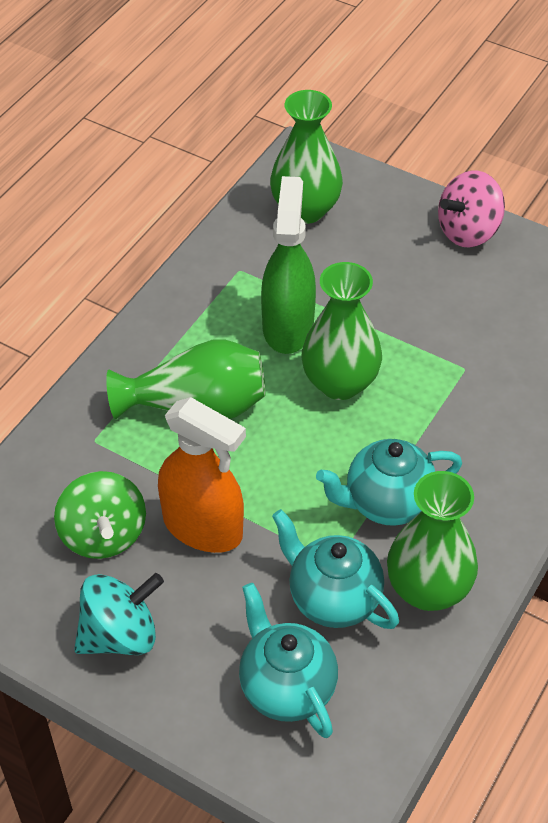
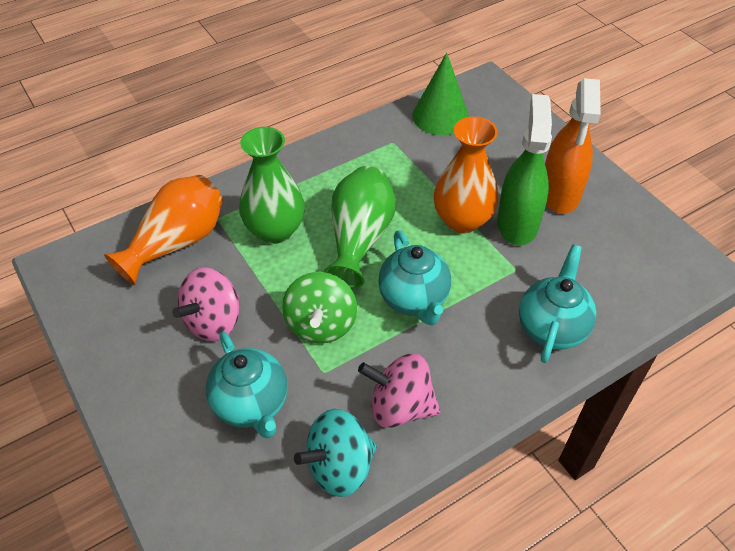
green cone: none = 0 -> [412,53,469,135] = 1
green vase: [106,339,266,419] [270,90,343,224] [302,262,382,400] [387,471,478,611] = 4 -> [239,127,305,244] [323,166,396,289] = 2
orange vase: none = 0 -> [104,175,223,285] [434,116,498,233] = 2
pink spinning top: [438,170,505,247] = 1 -> [172,267,240,341] [358,353,440,428] = 2

